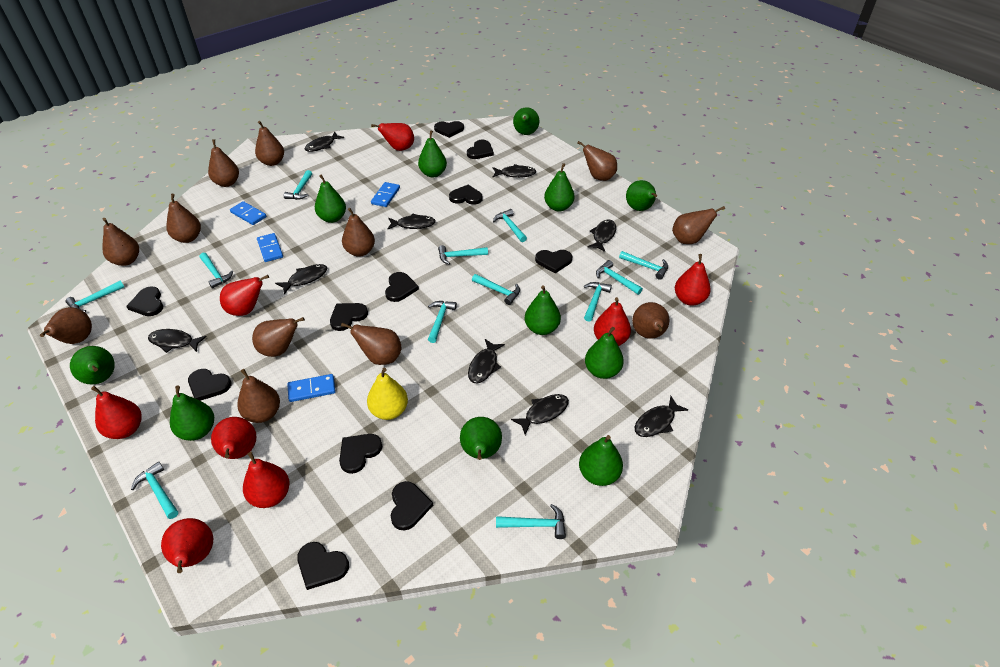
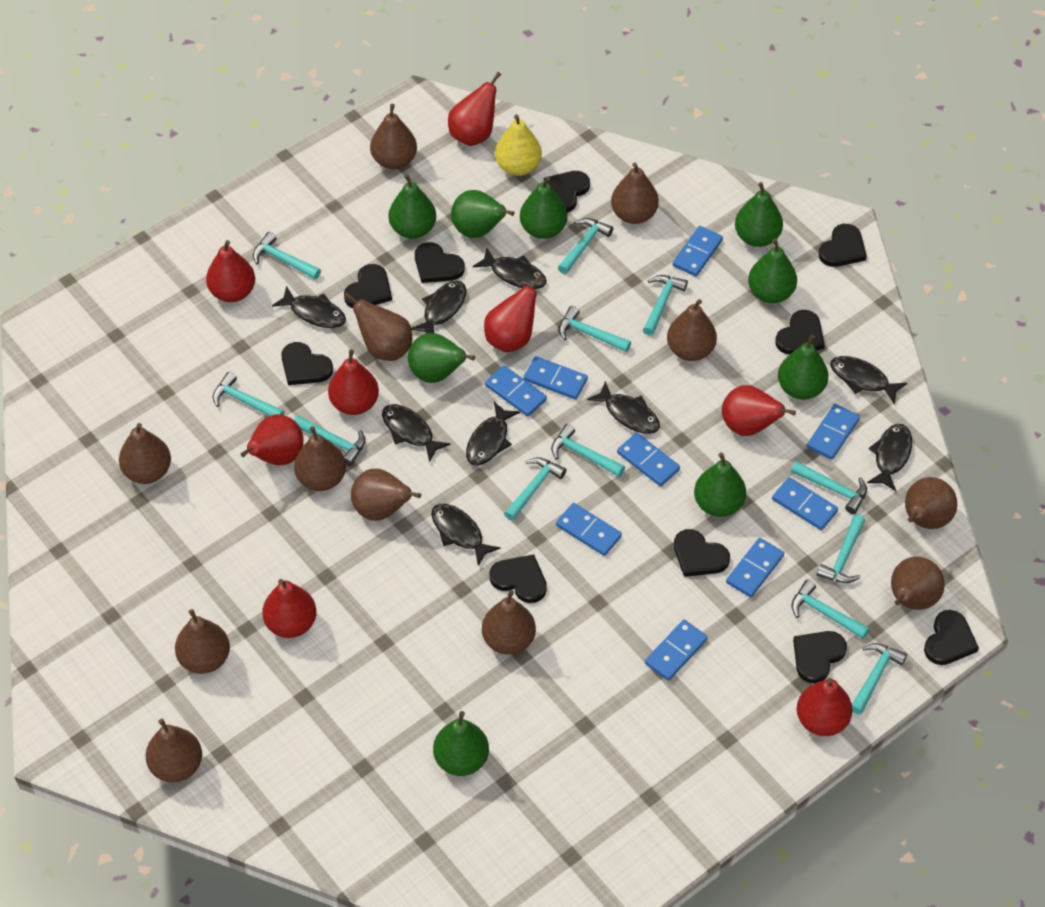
black heart: [126,286,163,316] [188,369,231,401] [297,542,349,590] [330,303,368,331] [339,434,382,474] [385,272,419,302] [391,481,433,531] [434,121,464,138] [449,185,483,205] [467,140,494,159] [535,250,572,273] = 11 -> [281,342,333,385] [344,264,392,308] [415,242,465,283] [489,554,547,603] [544,171,590,213] [674,529,730,577] [775,310,825,355] [793,631,847,683] [819,224,867,267] [924,610,979,665] = 10
blue domino: [230,201,266,225] [257,233,283,262] [287,374,336,402] [371,182,400,207] = 4 -> [485,366,547,417] [524,356,588,400] [556,503,622,556] [617,433,680,486] [645,620,708,681] [673,226,723,277] [726,538,784,597] [772,477,838,530] [807,404,860,460] = 9
green pear: [70,346,115,385] [170,386,214,441] [315,174,346,223] [418,130,447,178] [460,417,502,460] [513,107,539,135] [525,285,561,335] [544,163,575,212] [579,435,623,486] [585,327,624,379] [626,180,657,211] = 11 -> [389,174,436,239] [408,333,475,383] [433,711,489,776] [451,190,515,238] [520,176,567,239] [694,453,746,517] [735,182,783,247] [748,239,797,303] [778,334,828,400] = 9

